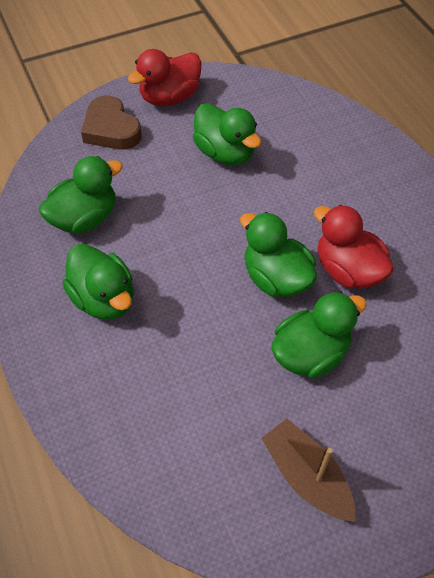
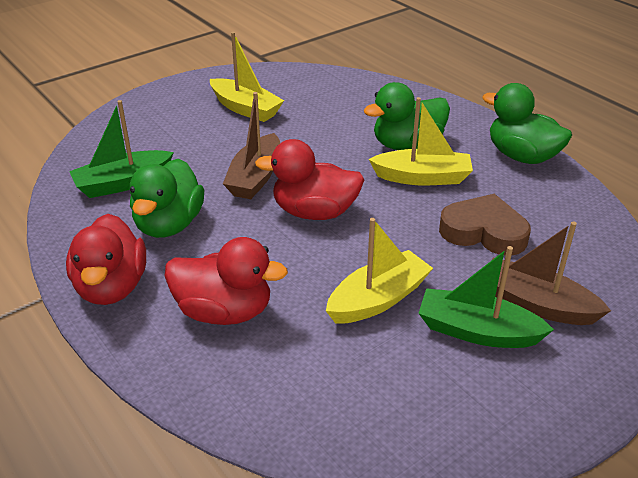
brown boat: [261,419,355,522] = 1 -> [223,92,280,199] [491,222,611,325] = 2
green boat: none = 0 -> [69,100,174,198] [418,246,554,348] = 2
green duck: [39,156,123,233] [62,244,134,320] [193,103,261,165] [240,212,317,297] [271,292,367,379] = 5 -> [130,159,204,238] [364,82,450,150] [482,83,572,164] = 3
red duck: [128,49,202,106] [314,205,394,289] = 2 -> [66,214,146,305] [165,237,288,325] [255,139,364,220] = 3
yellow boat: none = 0 -> [210,32,284,122] [326,218,433,324] [369,97,473,185] = 3

